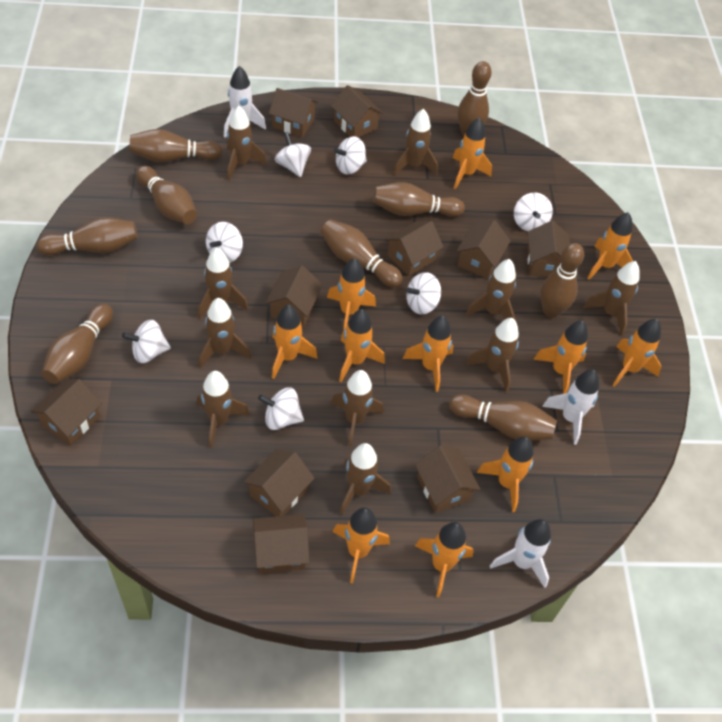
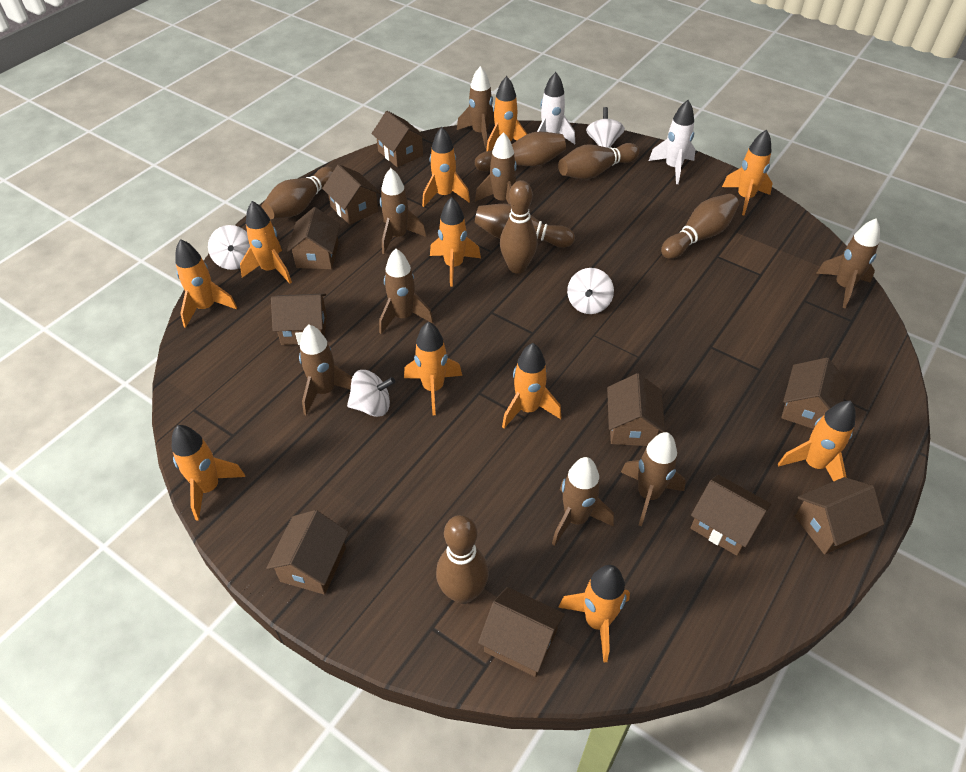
brown bowling pin: [37,218,138,255] [42,304,113,384] [130,129,223,162] [136,166,197,224] [321,220,403,287] [373,182,465,217] [449,394,557,441] [458,61,491,136] [540,243,584,318] = 9 -> [261,166,334,219] [436,515,489,604] [475,132,566,172] [475,204,575,248] [500,180,538,274] [558,143,640,179] [661,194,739,259] = 7
brown rocket: [197,371,250,448] [198,248,248,319] [199,298,251,369] [227,106,267,180] [331,370,384,446] [340,443,391,515] [393,109,438,176] [466,259,516,320] [466,318,519,393] [583,261,639,336] = 10 -> [299,324,352,415] [379,249,434,334] [380,168,426,254] [457,66,495,148] [475,132,517,204] [552,457,614,546] [621,432,686,526] [816,218,880,308] = 8
white rocket: [224,66,266,137] [490,519,551,588] [542,369,599,445] = 3 -> [537,72,575,144] [649,100,696,184] = 2
white spinning top: [122,320,171,363] [206,222,243,263] [258,387,304,430] [275,132,311,177] [334,136,367,174] [406,272,441,314] [514,193,553,231] = 7 -> [208,225,250,270] [347,370,395,417] [567,268,614,314] [586,107,625,148] = 4

